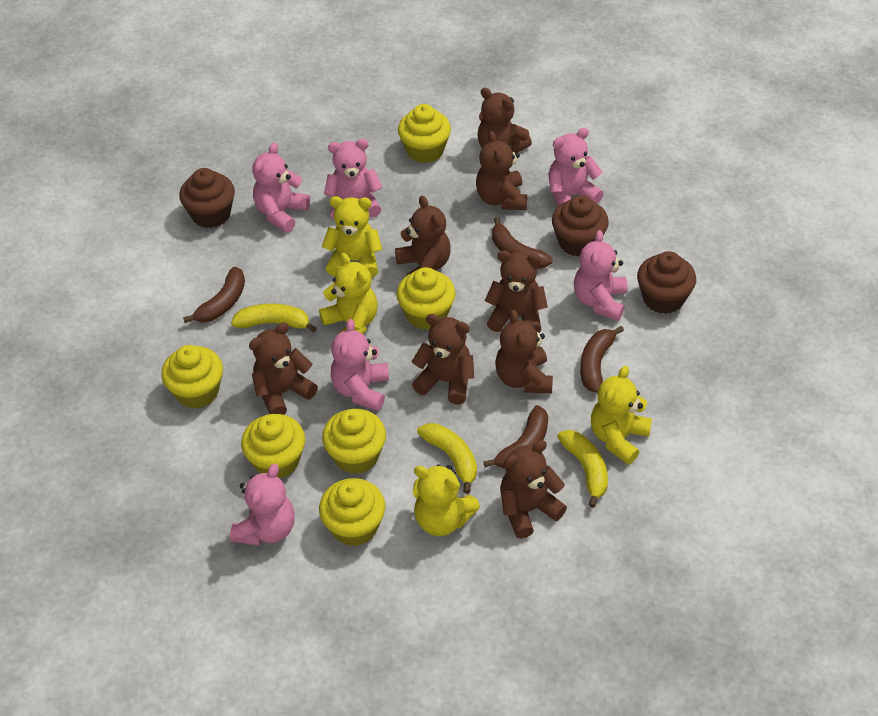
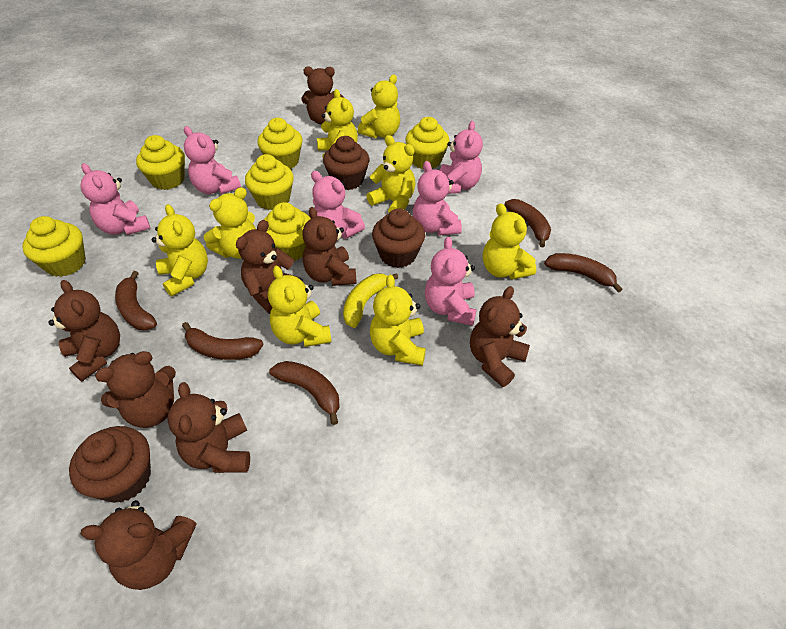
brown banana: [183,267,245,323] [484,405,548,468] [492,217,553,269] [580,326,624,393] = 4 -> [115,271,157,330] [182,322,264,360] [269,361,340,425] [504,199,551,247] [544,253,623,293] = 5
yellow banana: [231,304,317,333] [417,423,477,494] [557,430,608,508] = 3 -> [343,273,398,328] = 1
yellow teddy bear: [319,253,378,335] [321,196,383,278] [413,465,480,536] [591,366,652,465] = 4 -> [152,204,208,296] [204,187,256,259] [268,266,331,347] [317,89,358,158] [358,75,400,138] [366,135,415,213] [370,275,426,366] [483,203,536,280] = 8

